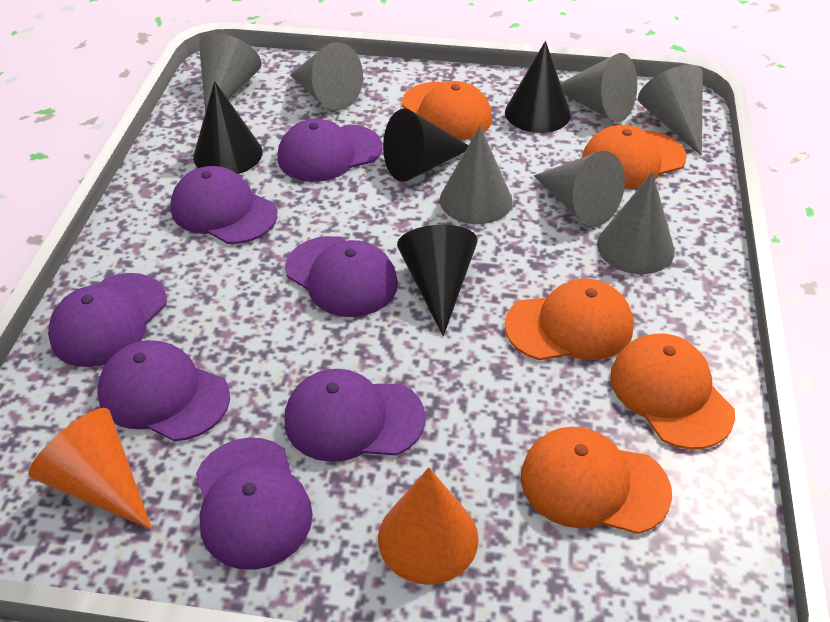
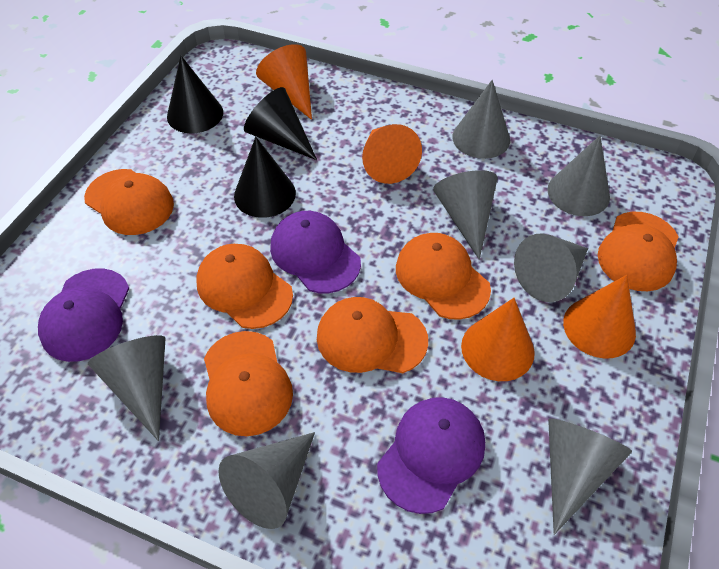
black cone: [193,81,263,174] [383,109,468,182] [397,225,478,336] [505,41,571,133] = 4 -> [167,56,223,133] [234,137,296,218] [244,87,317,160] = 3
orange cap: [402,81,492,140] [504,278,634,360] [521,427,672,534] [582,125,686,189] [610,333,735,449] = 5 -> [84,169,174,235] [196,244,293,329] [204,331,293,436] [317,297,428,373] [396,233,491,320] [598,212,679,291] = 6
orange cone: [28,408,152,530] [378,467,479,585] = 2 -> [256,44,312,120] [362,124,422,184] [461,298,535,381] [563,275,636,359] = 4
purple cap: [48,273,167,367] [97,340,230,441] [170,166,277,244] [196,438,313,570] [278,119,382,182] [285,236,398,317] [285,369,425,462] = 7 -> [38,268,129,362] [270,211,361,293] [377,397,485,514] = 3

